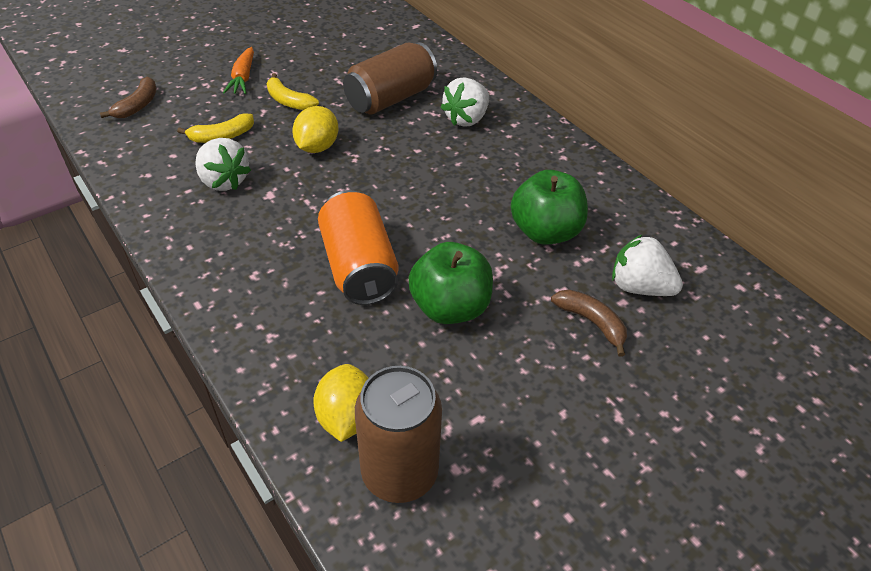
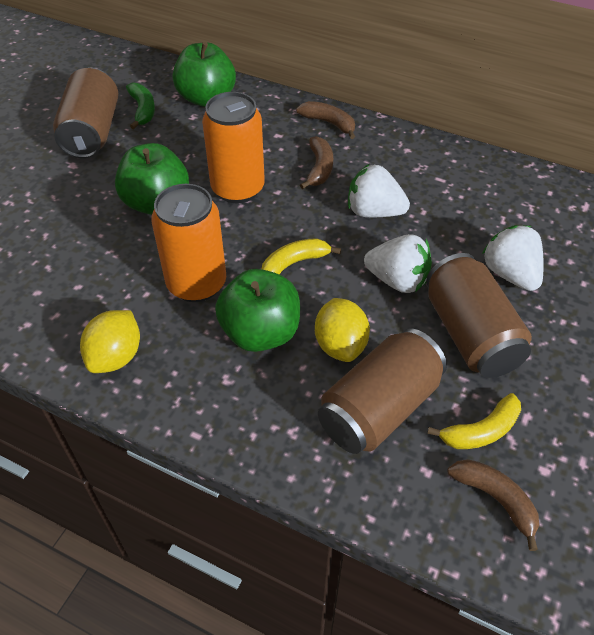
brown banana: [100,77,157,118] [551,289,627,357] = 2 -> [296,101,355,139] [300,136,333,189] [447,459,539,551] = 3
brown can: [343,42,437,115] [355,366,442,503] = 2 -> [53,68,118,158] [318,328,447,454] [426,253,532,378] = 3
green apple: [408,242,493,324] [511,170,588,245] = 2 -> [115,143,189,215] [173,42,236,107] [215,269,300,352] = 3
green banana: none = 0 -> [126,83,155,129] = 1
orange can: [318,190,399,305] = 1 -> [151,184,226,302] [202,92,265,203] = 2
orange carrot: [223,47,254,94] = 1 -> none = 0

